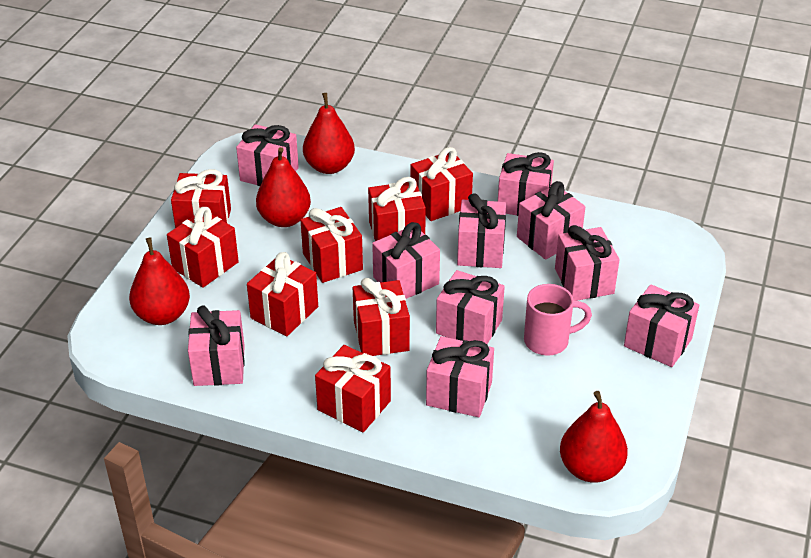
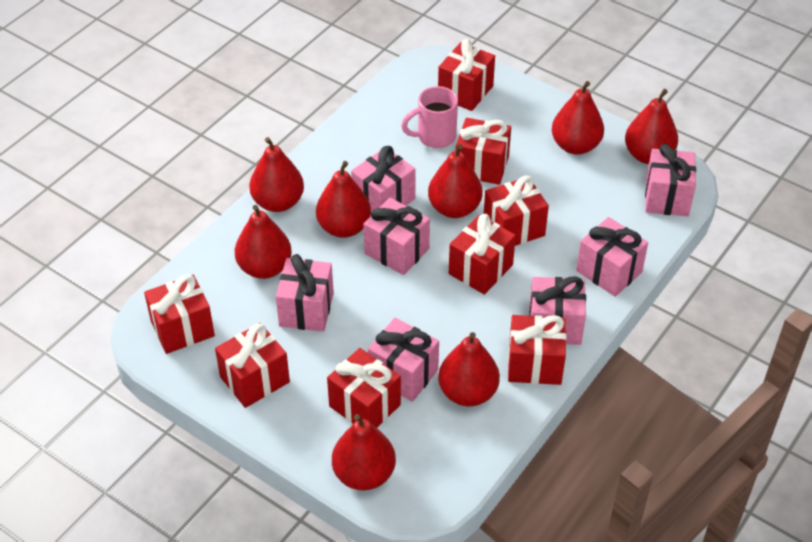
pink gift: [188,305,245,386] [236,124,299,186] [372,222,440,299] [426,336,494,417] [436,270,505,344] [457,193,506,268] [498,152,554,216] [517,181,585,260] [555,225,620,301] [624,284,699,367] = 10 -> [276,254,334,332] [351,146,416,212] [364,198,430,275] [368,318,439,402] [529,276,586,345] [576,217,648,297] [645,144,696,216] = 7
red pear: [129,238,190,325] [256,147,311,227] [303,93,355,174] [560,391,628,483] = 4 -> [235,205,292,279] [249,137,304,212] [316,161,371,238] [332,414,396,490] [428,144,483,218] [438,332,500,407] [552,81,604,155] [625,89,678,164] = 8

